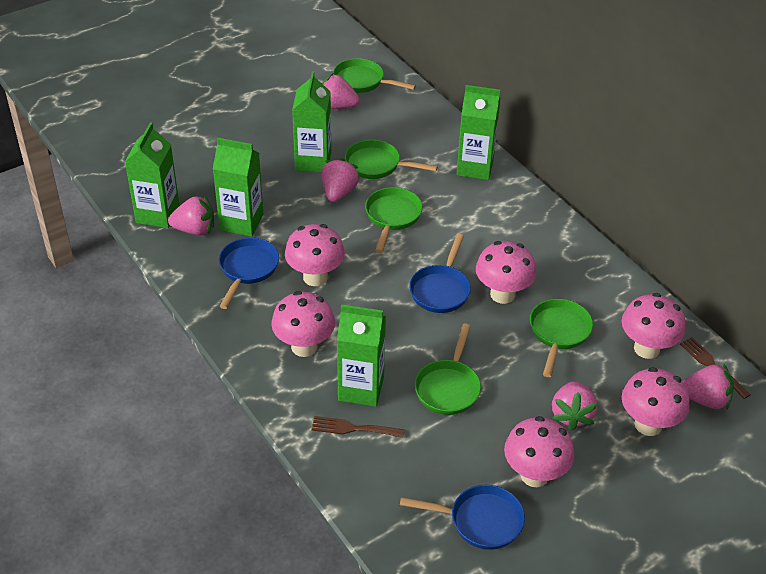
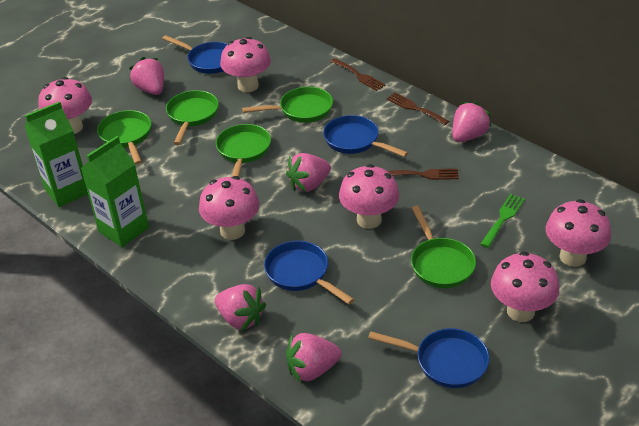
blue pan: [219,237,279,309] [400,485,525,550] [409,234,471,313] = 3 -> [162,35,228,74] [264,241,354,304] [323,115,408,157] [368,328,490,388] = 4
brown fork: [312,416,405,438] [680,337,751,399] = 2 -> [330,58,386,91] [386,93,449,125] [388,169,459,180] = 3
green carton: [125,122,180,228] [213,138,263,237] [292,71,331,172] [337,304,386,407] [457,85,500,180] = 5 -> [25,101,88,207] [81,136,149,247] = 2
green fork: none = 0 -> [480,194,525,248] = 1

